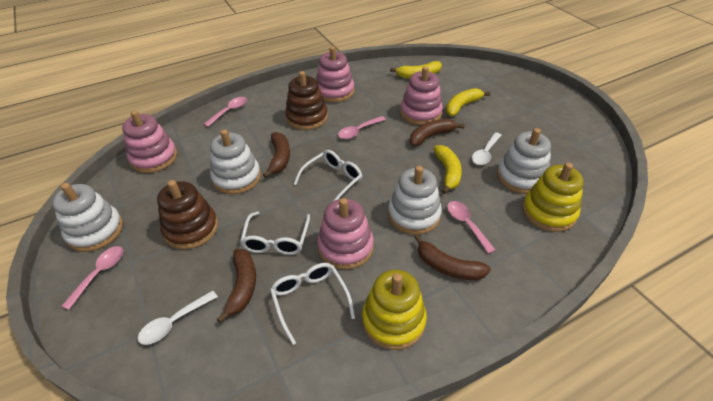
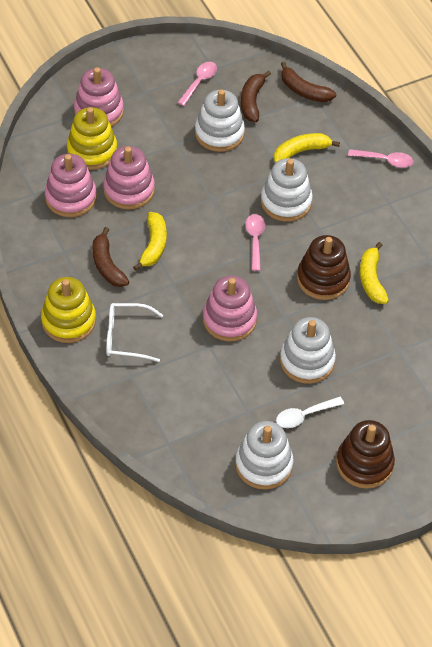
brown banana: [217,249,256,323] [263,132,290,178] [410,119,464,146] [414,235,491,280] = 4 -> [92,227,129,287] [241,71,271,122] [281,62,336,102] = 3
pink spoon: [61,246,123,310] [204,97,247,127] [338,116,386,139] [447,201,496,254] = 4 -> [177,62,217,106] [245,214,265,271] [348,149,414,168] = 3
white glasses: [240,211,310,255] [270,263,355,345] [294,150,363,201] = 3 -> [106,303,163,362] = 1
white spoon: [138,290,218,345] [472,132,502,165] = 2 -> [276,397,344,428] = 1

